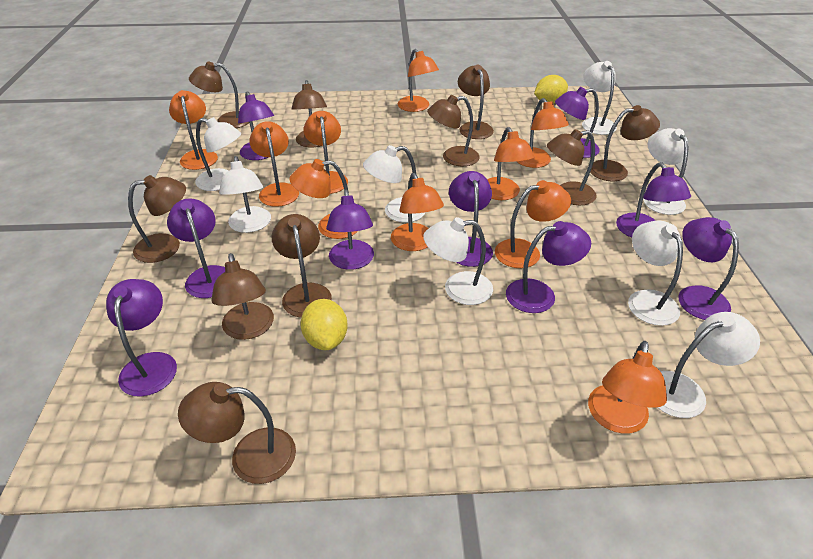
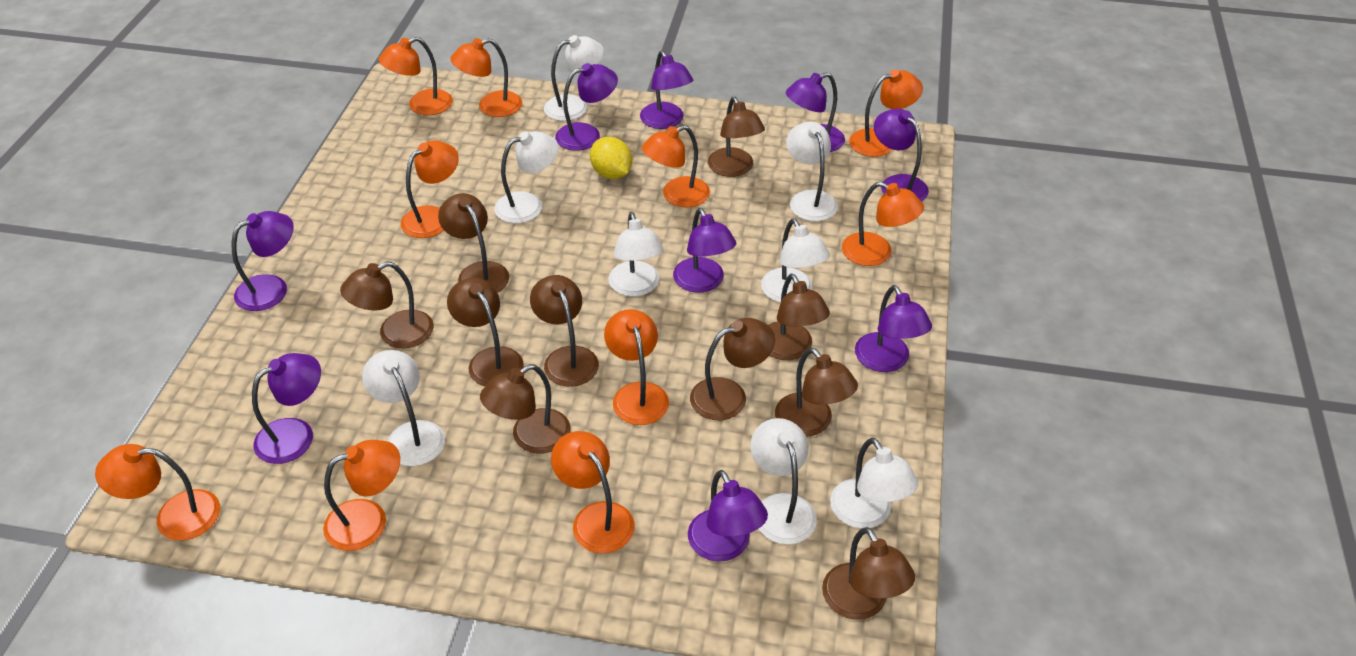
yellow lemon: [300,299,348,350] [534,75,568,104] = 2 -> [590,137,632,179] = 1

